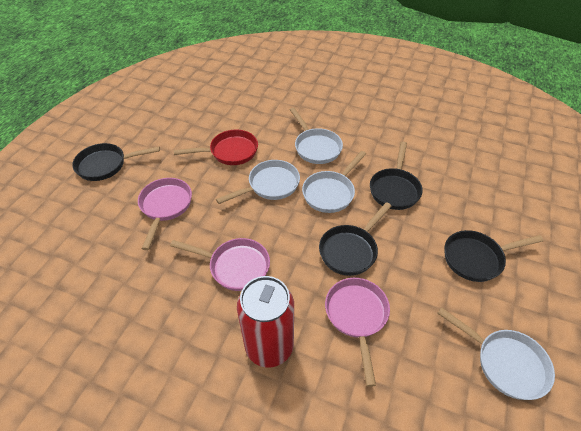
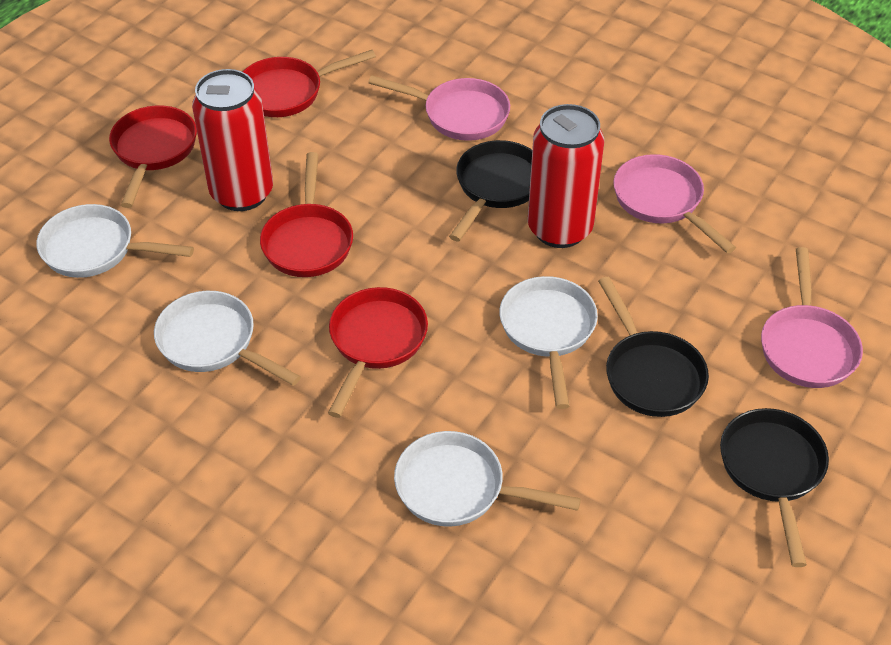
black pan: [72,143,160,181] [319,202,392,276] [370,142,423,210] [444,230,544,282] = 4 -> [449,140,532,241] [598,277,709,417] [720,408,829,567] = 3
red can: [237,276,294,367] = 1 -> [192,69,273,211] [528,104,604,248] = 2
red pan: [174,130,258,165] = 1 -> [109,105,197,208] [243,50,376,117] [260,152,353,277] [328,287,428,418] = 4

